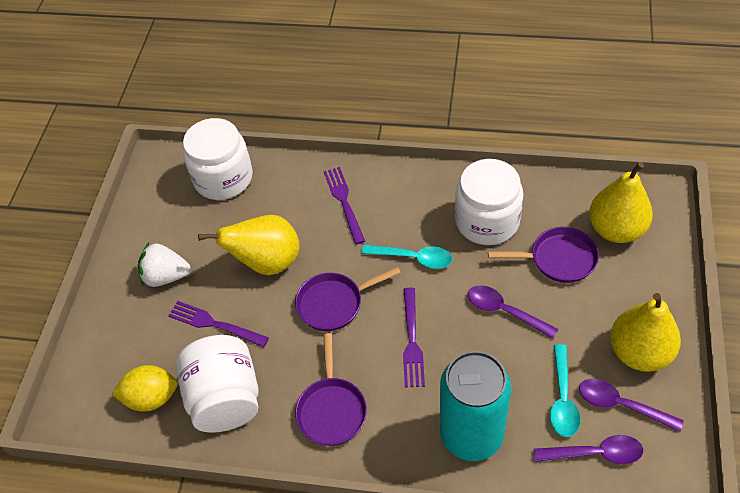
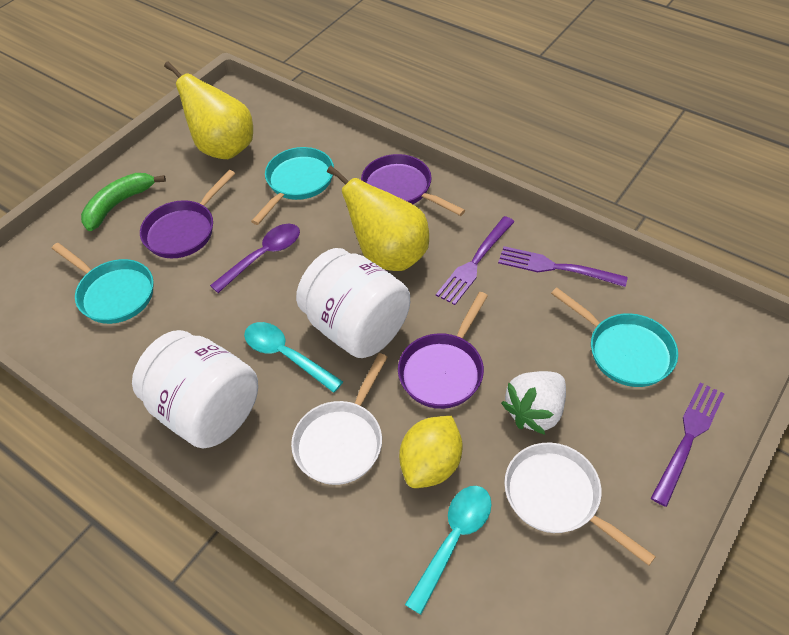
green banana: none = 0 -> [81,173,166,231] = 1
purple spoon: [468,285,558,339] [533,435,643,464] [579,379,684,432] = 3 -> [210,224,300,293] = 1
turquoise can: [440,351,511,461] = 1 -> none = 0
turquoise pan: none = 0 -> [52,243,154,324] [251,147,334,225] [551,288,678,387] = 3
white jar: [176,335,259,433] [183,118,253,200] [455,159,523,245] = 3 -> [132,330,258,448] [296,248,410,358] = 2
white pan: none = 0 -> [291,353,387,485] [504,443,656,566] = 2
yellow pear: [198,215,299,275] [589,162,653,243] [610,293,681,372] = 3 -> [164,62,253,159] [327,166,429,271] = 2

